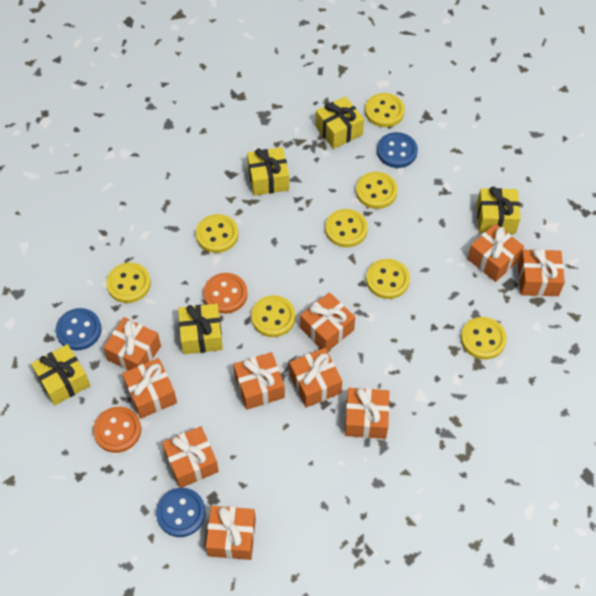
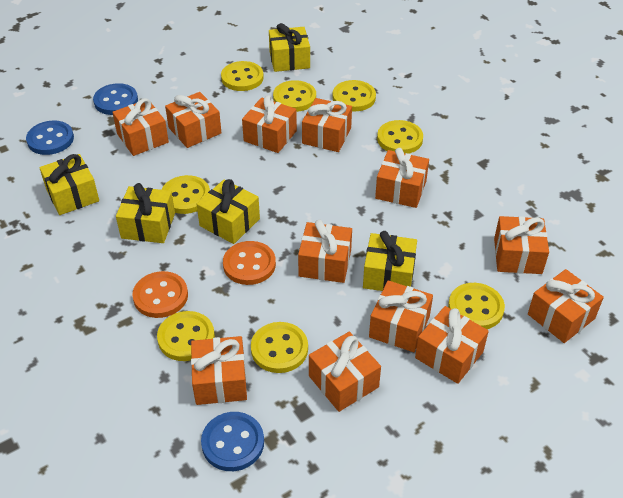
orange gift: [103,317,161,370] [122,358,177,419] [162,426,219,488] [206,506,256,560] [233,352,285,410] [289,348,342,408] [300,292,355,352] [345,388,390,439] [467,224,524,282] [518,248,565,296] = 10 -> [112,98,169,156] [165,92,221,148] [191,336,247,405] [242,95,297,153] [298,220,352,283] [302,98,352,152] [309,332,381,412] [369,280,433,352] [375,148,429,208] [415,306,489,384] [494,216,549,274] [528,269,604,343] = 12

